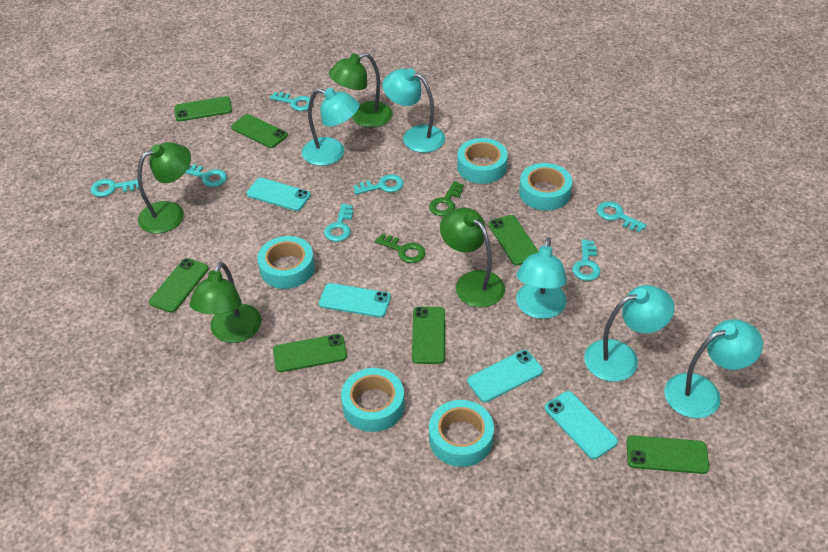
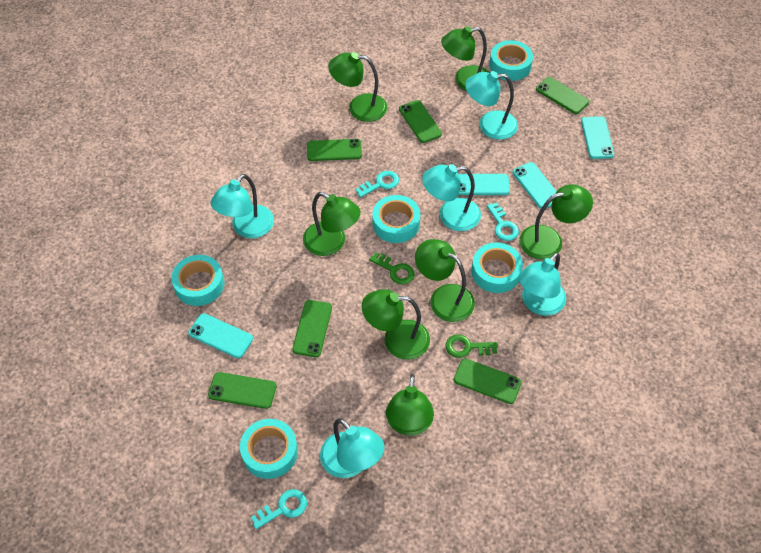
green lamp: [137,142,191,233] [190,262,261,343] [329,52,393,128] [440,208,505,308] = 4 -> [303,192,361,256] [328,52,387,122] [362,289,430,360] [386,374,434,436] [415,239,475,322] [441,26,490,91] [520,184,593,260] = 7
green phone: [149,258,209,313] [174,96,232,121] [231,114,288,148] [273,334,347,372] [412,307,445,364] [488,215,539,265] [627,435,709,474] = 7 -> [208,372,276,409] [292,300,332,357] [307,139,362,161] [399,100,442,143] [454,358,522,404] [536,77,589,114] = 6
turquoise key: [91,179,139,197] [185,164,227,187] [270,92,310,111] [324,204,353,242] [353,174,404,194] [572,239,600,281] [597,201,647,233] = 7 -> [251,489,307,529] [356,171,399,198] [487,203,519,241] = 3

